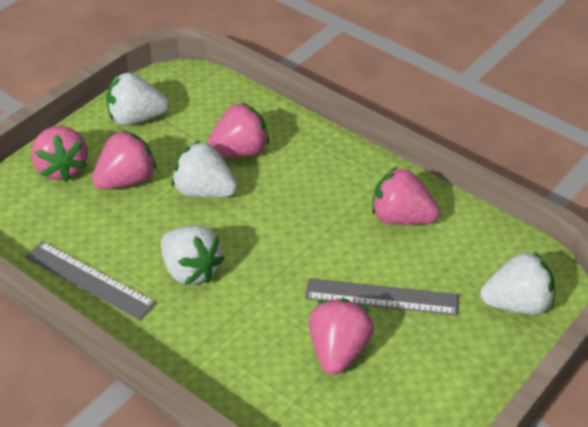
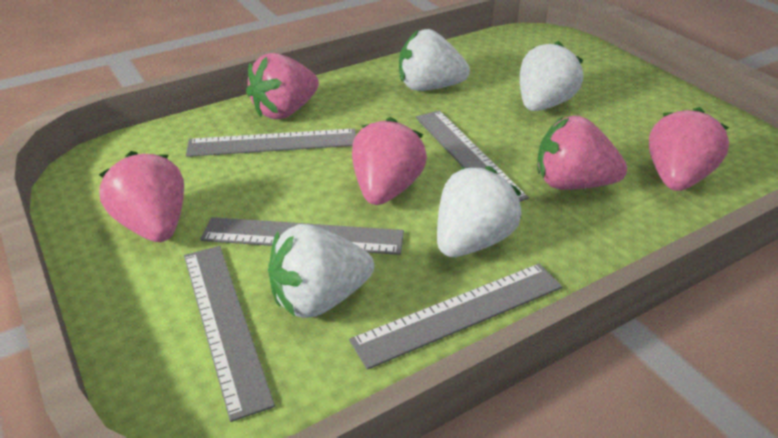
grey ruler: [25,241,156,320] [305,278,459,316] = 2 -> [184,246,275,422] [186,129,356,157] [200,217,404,255] [349,264,562,370] [416,111,529,202] = 5

